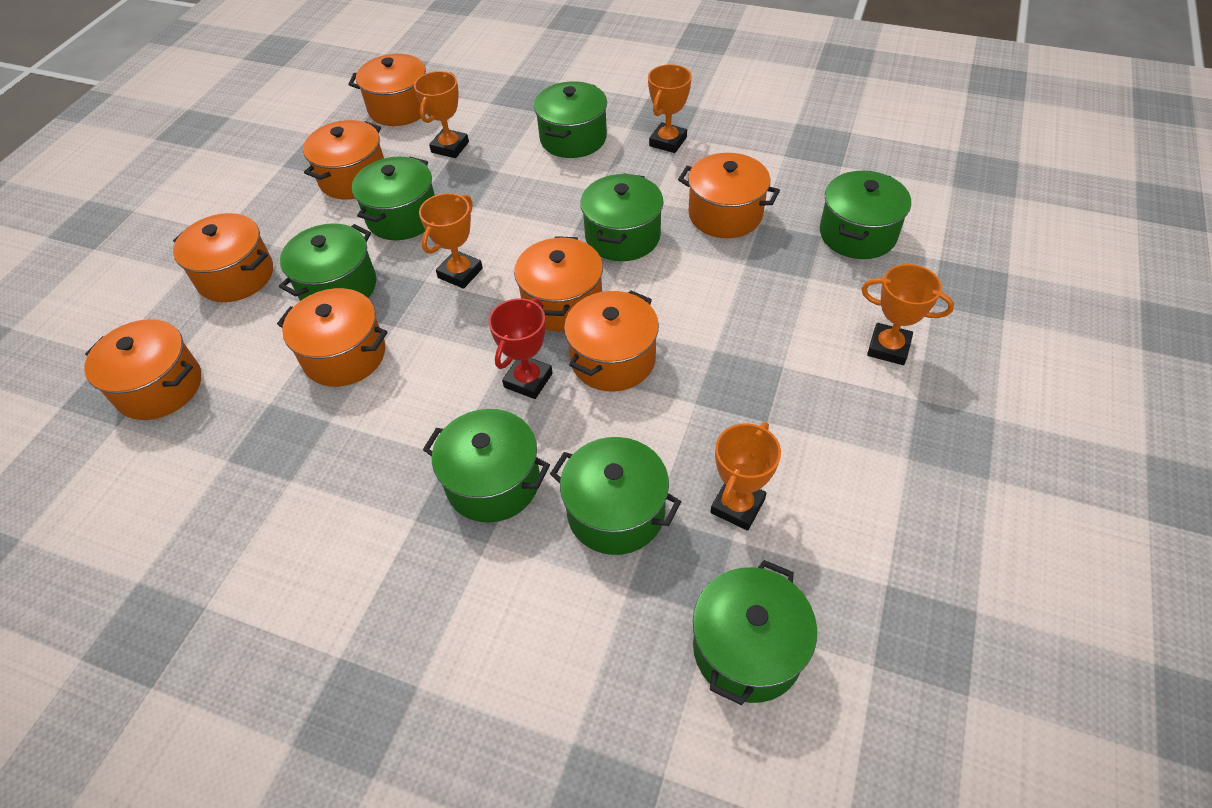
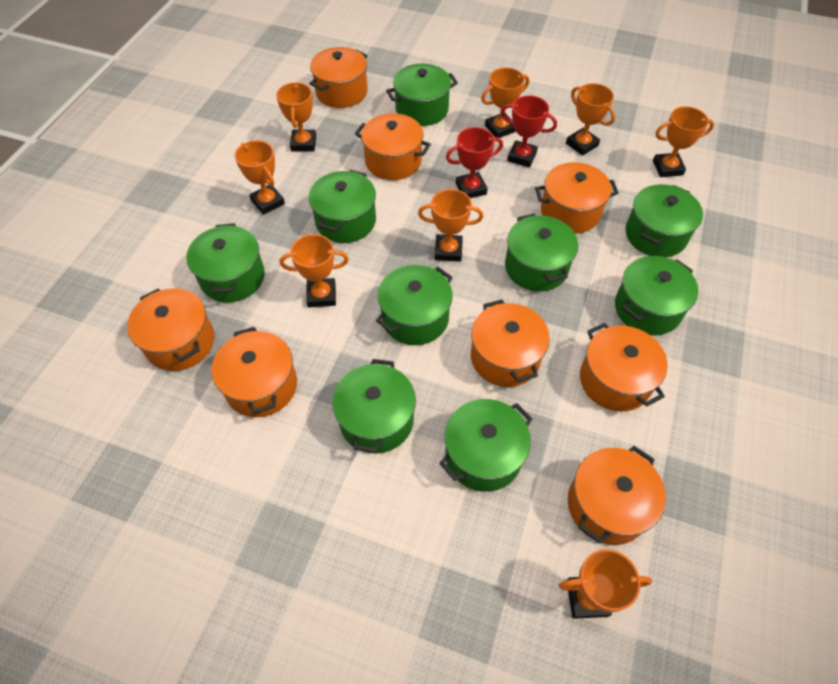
green pot: [279,223,376,301] [352,156,435,240] [423,409,550,523] [534,81,607,158] [550,437,681,555] [580,173,664,261] [693,560,817,705] [820,171,911,259] = 8 -> [186,223,265,302] [309,170,376,243] [332,359,416,453] [376,265,453,345] [386,63,458,126] [439,399,532,492] [505,214,578,292] [615,256,699,336] [625,184,703,257] = 9
orange trophy: [414,71,469,158] [419,193,483,289] [648,64,692,153] [711,422,781,531] [862,264,954,365] = 5 -> [235,140,285,215] [276,82,316,152] [280,234,349,307] [418,189,483,262] [481,68,529,138] [559,549,652,619] [566,83,615,156] [653,107,714,177] = 8
red trophy: [488,298,553,399] = 1 -> [446,127,503,198] [501,95,557,168] = 2

